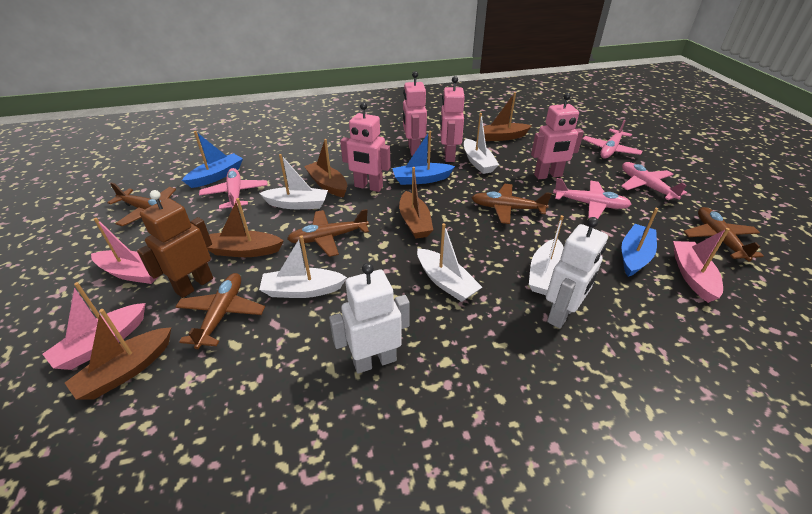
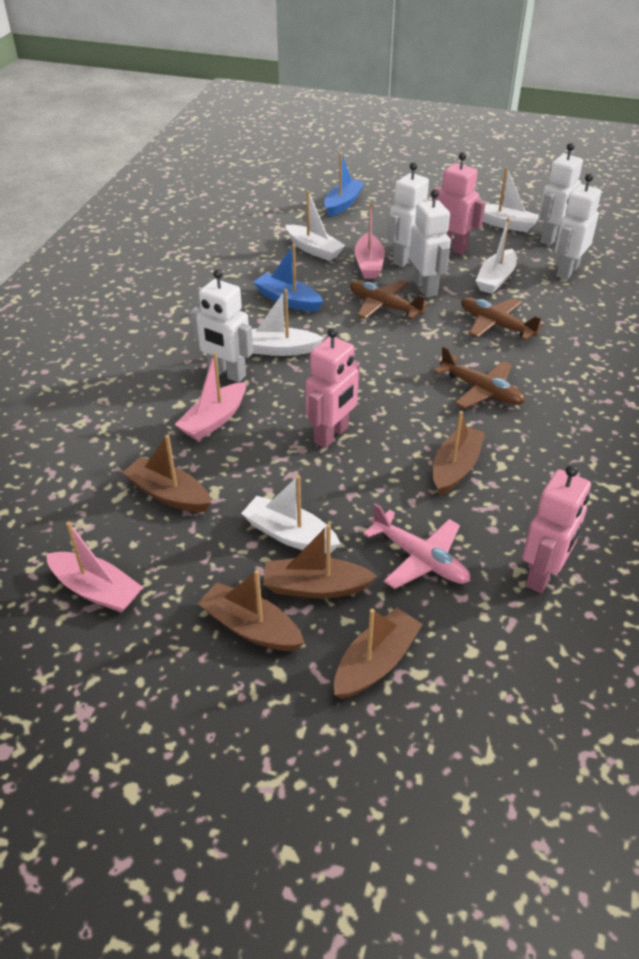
blue boat: [182,131,243,188] [392,131,455,185] [621,208,658,277] = 3 -> [253,244,323,312] [324,152,365,217] = 2
brown plane: [107,182,176,226] [175,273,265,349] [287,209,369,257] [471,184,552,224] [683,207,764,261] = 5 -> [350,280,429,319] [434,346,525,408] [461,298,543,340] = 3
brown robot: [137,190,213,298] = 1 -> none = 0
pink plane: [199,168,268,209] [553,178,632,219] [583,120,643,159] [621,162,687,200] = 4 -> [363,503,470,589] = 1
pink robot: [340,102,391,192] [403,71,427,156] [440,76,465,162] [531,93,584,179] = 4 -> [305,327,360,448] [432,152,486,255] [522,465,591,593] = 3
white robot: [329,263,410,373] [546,217,608,328] = 2 -> [190,269,253,382] [387,162,429,267] [409,189,451,298] [538,143,583,245] [555,173,602,280] = 5

